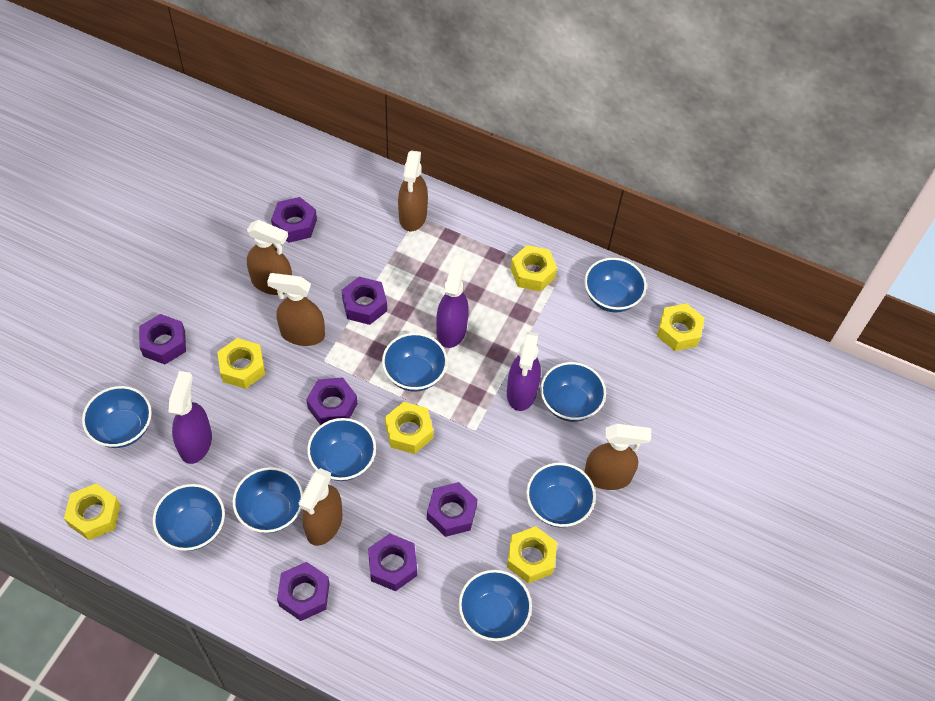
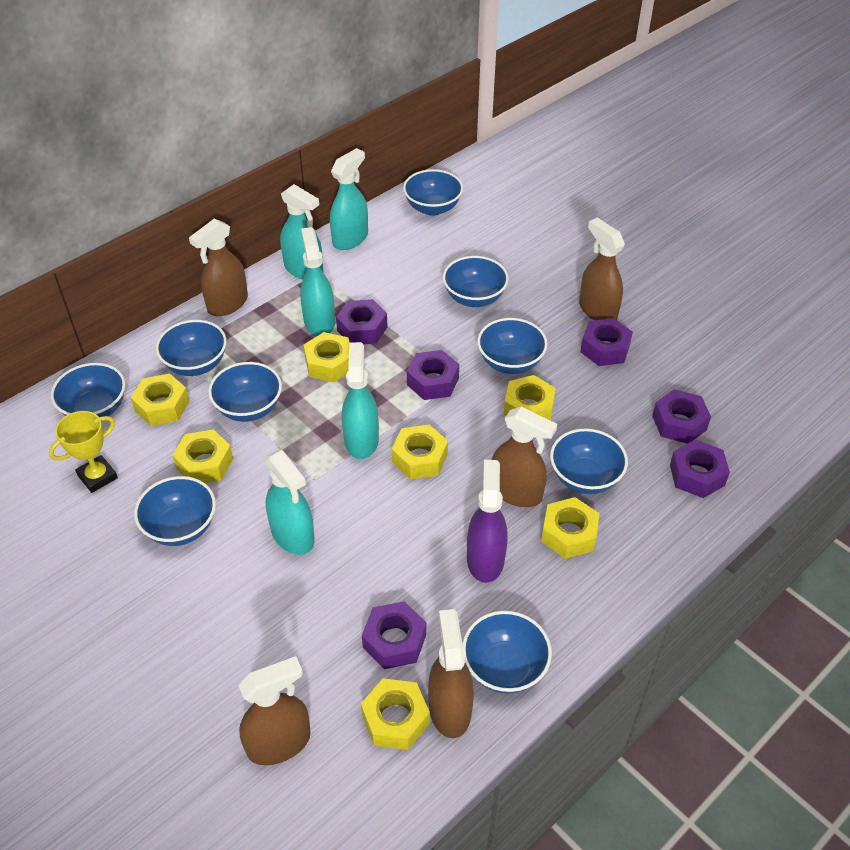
purple nut: [139,314,186,364] [271,197,317,243] [277,562,330,621] [306,377,357,425] [342,277,387,325] [368,534,417,591] [427,482,478,537] = 7 -> [336,299,387,344] [362,601,426,669] [407,350,459,400] [580,318,633,366] [652,389,711,444] [670,440,730,498] = 6
purple spray bottle: [168,371,212,464] [436,256,469,348] [507,331,541,411] = 3 -> [467,460,508,583] = 1
turquoise spray bottle: none = 0 -> [265,450,315,555] [280,184,323,279] [300,227,335,336] [330,148,368,250] [342,342,379,459] = 5
yellow nut: [64,483,121,540] [217,338,265,389] [385,402,433,454] [507,526,557,583] [510,245,557,292] [657,303,705,351] = 6 -> [131,374,189,426] [172,429,233,483] [304,332,349,382] [361,678,430,750] [392,424,448,480] [504,375,556,421] [541,497,600,559] = 7
yellow trophy: none = 0 -> [49,411,118,493] = 1

